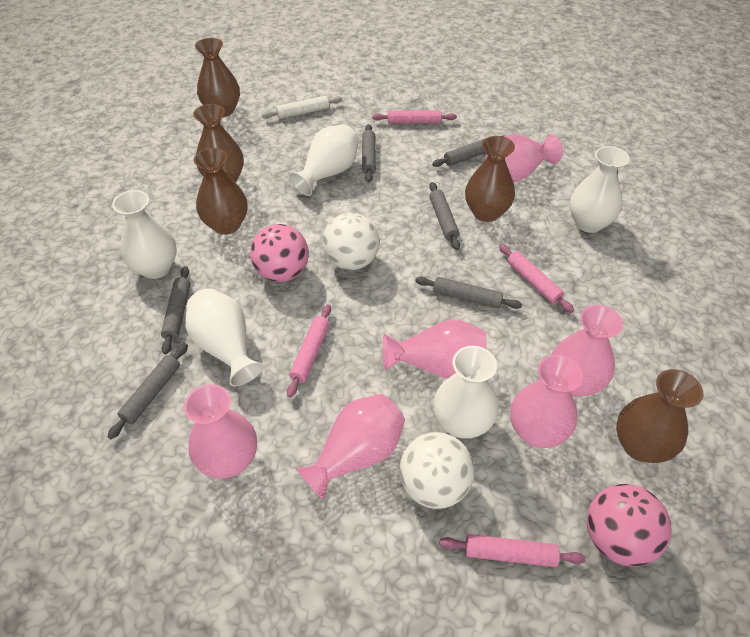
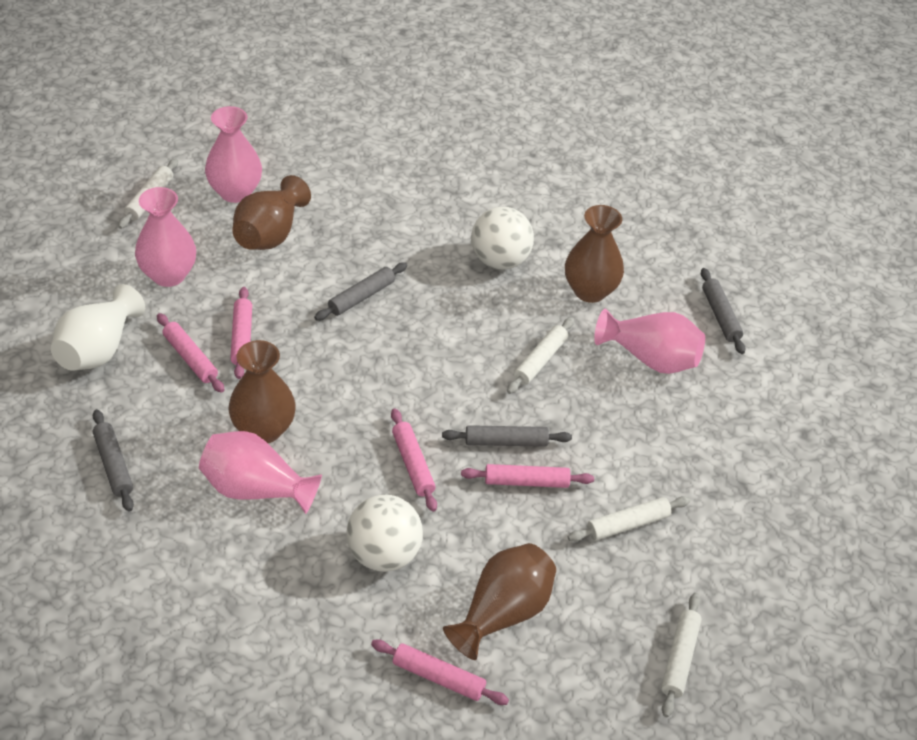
brown vase: [193,104,244,183] [194,148,248,235] [195,38,240,117] [465,136,515,222] [616,369,703,463] = 5 -> [228,340,296,443] [232,175,311,250] [443,543,556,660] [565,205,624,303] = 4
grey rolling pin: [107,343,188,439] [161,266,191,354] [362,124,376,182] [415,277,522,309] [429,182,460,250] [432,136,504,167] = 6 -> [93,409,134,512] [314,262,407,321] [442,425,572,447] [701,268,745,354] = 4
pink ball: [250,224,309,282] [587,484,672,567] = 2 -> none = 0
pink rolling pin: [287,304,331,398] [372,110,457,124] [440,534,586,567] [499,244,574,313] = 4 -> [157,313,224,393] [230,287,252,379] [371,639,509,705] [391,408,437,512] [461,464,594,488] = 5
pink vase: [184,384,257,478] [296,394,405,500] [382,319,487,379] [485,134,563,182] [510,355,583,448] [552,305,623,397] = 6 -> [135,187,196,287] [199,431,322,514] [205,106,262,203] [594,309,705,374] = 4
white rolling pin: [262,96,342,119] = 1 -> [118,158,178,229] [507,317,574,394] [568,496,690,542] [661,593,702,717] = 4
white vase: [112,190,177,279] [185,288,264,387] [289,124,359,196] [433,346,499,439] [570,146,630,233] = 5 -> [51,284,145,371] = 1

